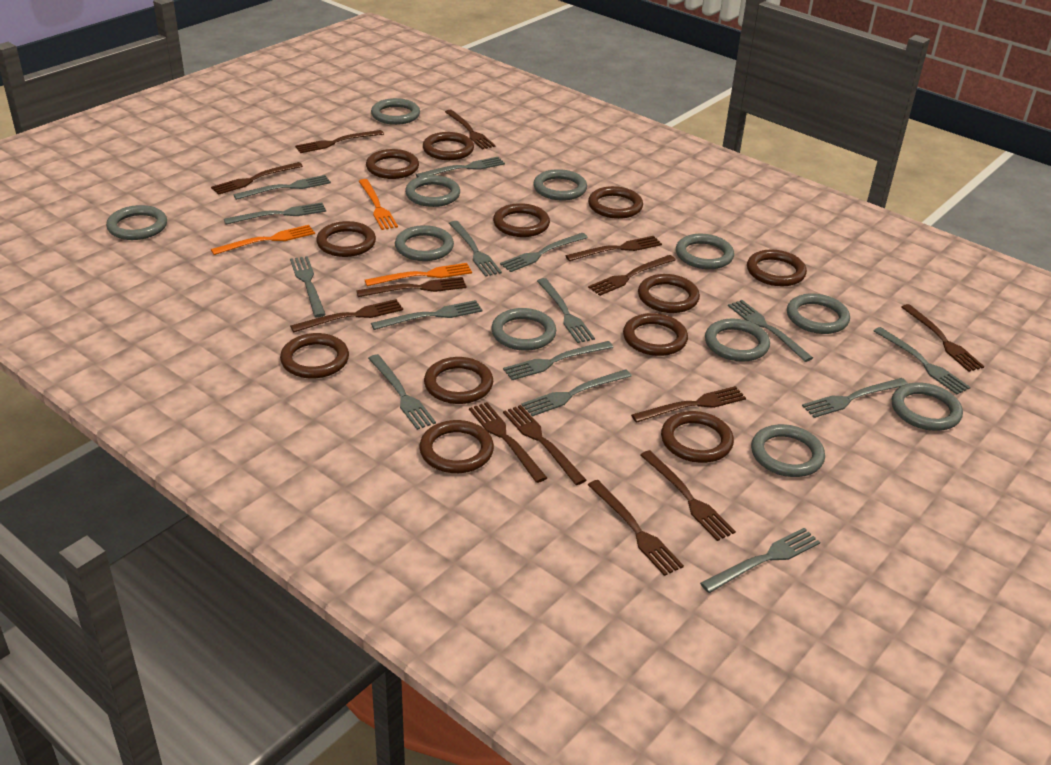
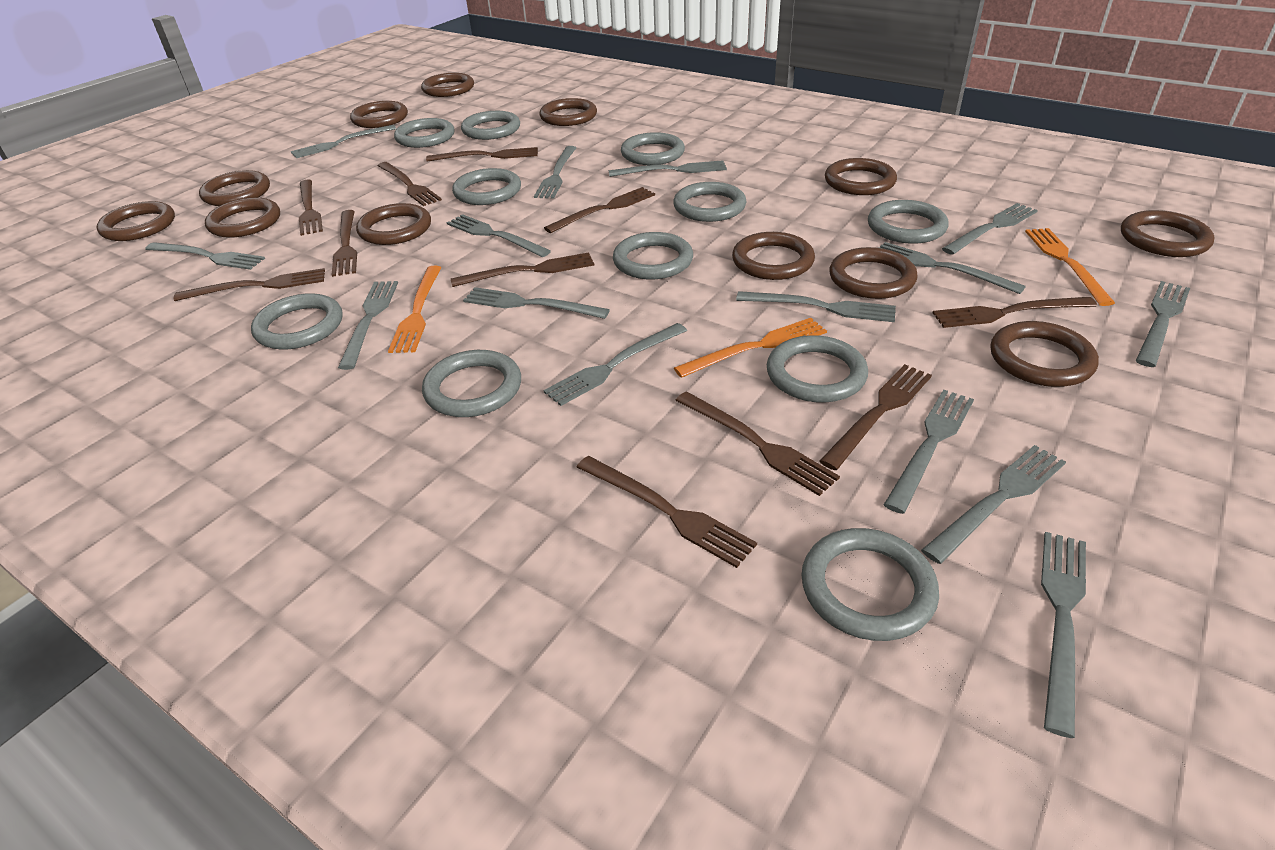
brown fork: [211,162,303,195] [290,299,403,332] [295,130,384,153] [356,277,467,297] [445,110,495,150] [469,402,547,483] [503,405,586,485] [565,236,662,261] [588,255,676,296] [588,480,684,576] [631,386,746,423] [640,450,736,541] [901,304,984,372] = 13 -> [174,268,325,301] [299,179,323,236] [331,210,357,277] [378,162,442,206] [426,147,538,162] [451,252,594,287] [544,187,655,233] [577,456,757,568] [675,391,840,496] [819,364,932,470] [933,297,1097,328] = 11

